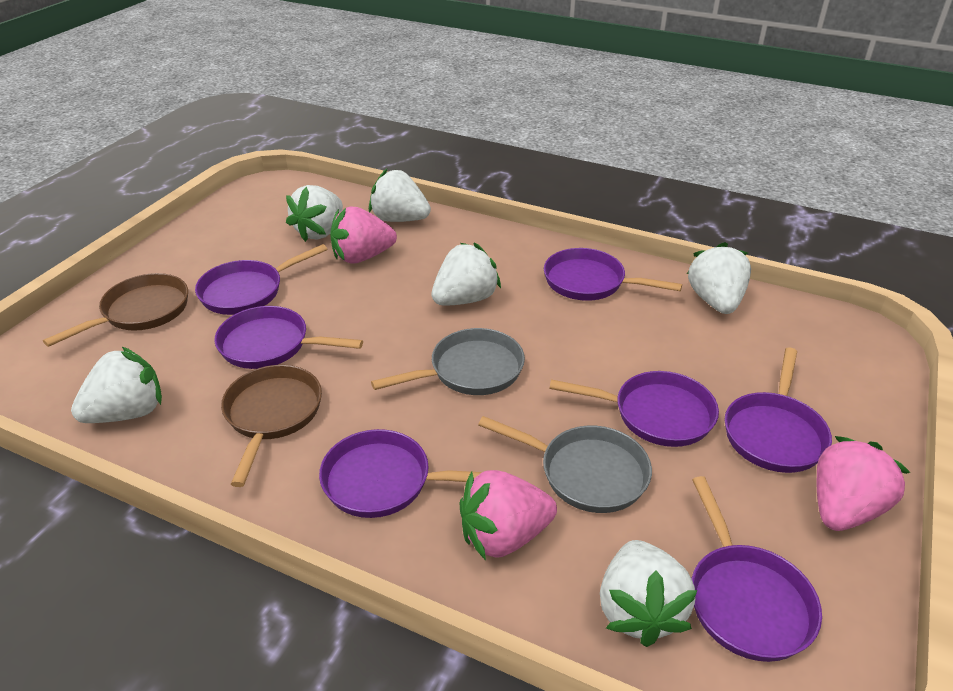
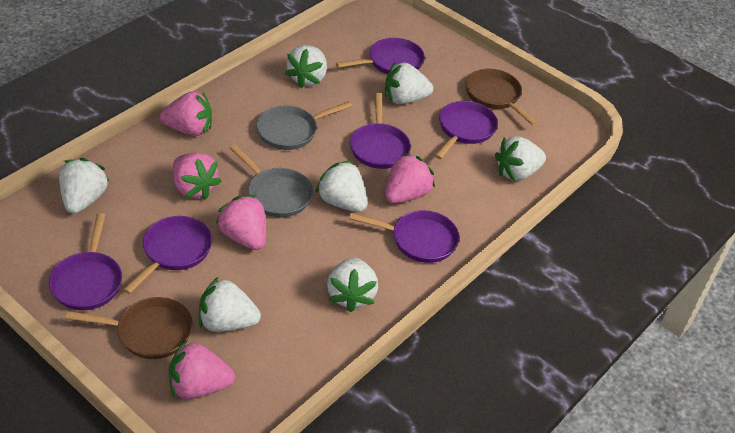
pink strawberry: [330,206,397,264] [460,470,557,560] [817,436,911,531] = 3 -> [160,91,212,136] [169,341,235,399] [172,153,221,200] [216,195,266,250] [385,153,435,203] = 5
purple pan: [195,244,327,315] [214,306,363,369] [319,429,482,518] [544,248,682,301] [549,371,719,447] [691,476,822,662] [725,348,832,473] = 7 -> [49,213,122,310] [123,216,212,294] [336,38,425,74] [349,210,459,263] [350,93,411,169] [435,101,498,159] = 6
white strawberry: [71,346,162,423] [286,185,343,242] [369,169,431,222] [431,243,501,306] [600,540,698,647] [687,242,751,314] = 6 -> [59,158,109,214] [199,276,261,332] [285,45,327,88] [315,160,367,212] [327,258,378,312] [385,62,433,104] [495,136,546,181] = 7

